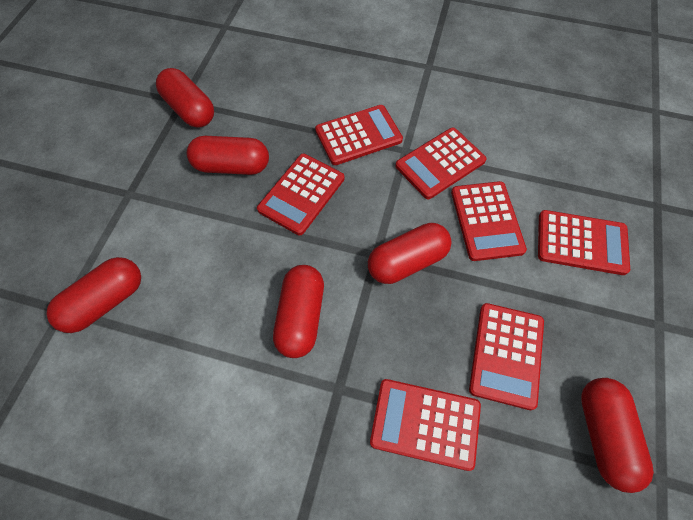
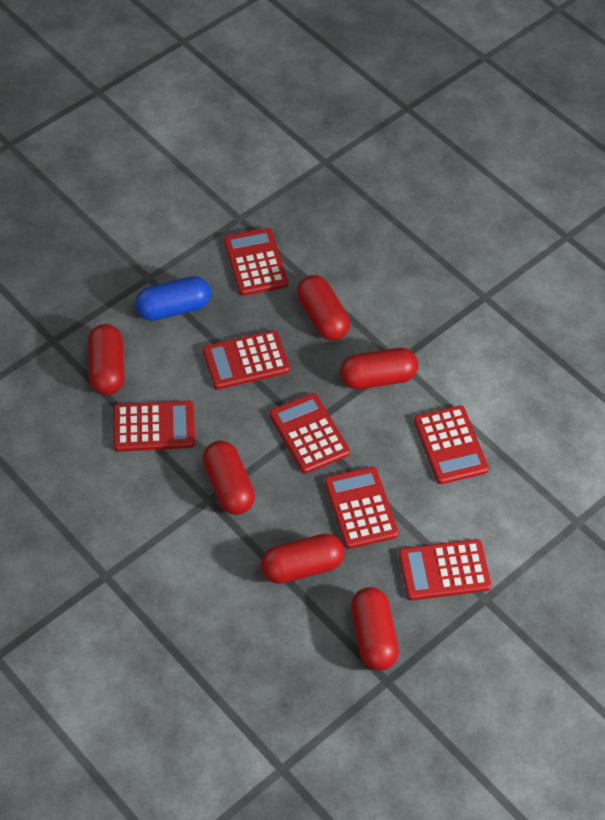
blue capsule: none = 0 -> [135,276,211,321] = 1

